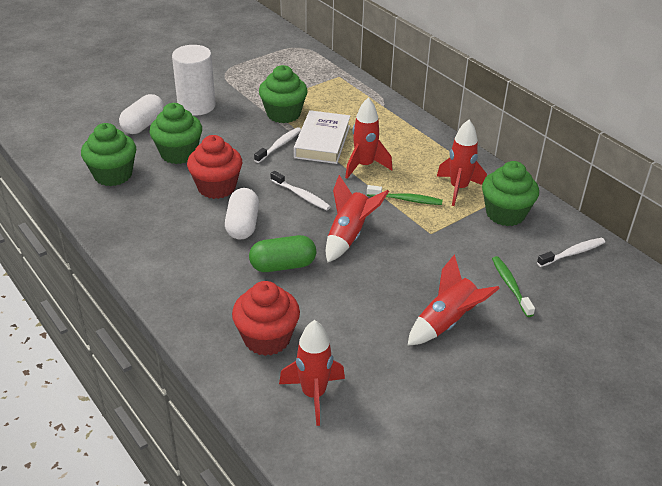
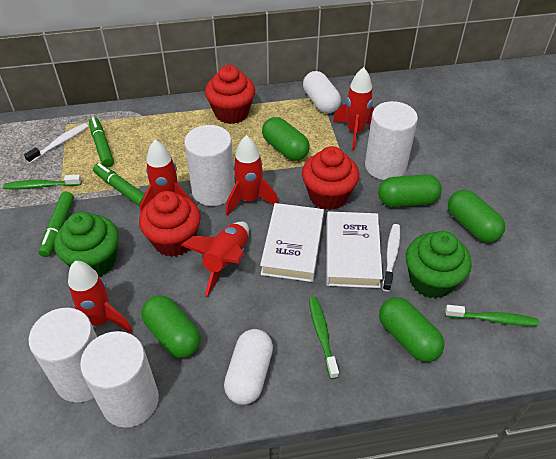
green capsule: [249,235,316,272] = 1 -> [141,295,200,358] [262,117,310,161] [378,174,442,207] [379,297,444,362] [448,190,505,243] = 5
green cupcake: [81,123,136,186] [149,103,202,164] [259,65,308,123] [482,161,539,226] = 4 -> [54,212,119,276] [406,231,472,299] = 2
green marker: none = 0 -> [38,192,74,257] [89,117,114,167] [93,163,145,206] = 3
green toothbrush: [367,185,443,205] [492,256,535,317] = 2 -> [3,175,82,190] [309,296,339,379] [445,305,539,326] = 3
red cupcake: [187,135,242,199] [232,281,300,356] = 2 -> [139,191,201,257] [205,65,255,124] [302,146,359,210] = 3
white book: [294,110,350,164] = 1 -> [260,203,324,282] [326,211,383,288] = 2
white cylinder: [172,45,216,116] = 1 -> [29,308,97,402] [80,331,159,428] [184,125,235,206] [365,101,418,180] = 4
white toothbrush: [254,127,301,163] [270,171,331,210] [537,238,605,267] = 3 -> [24,123,88,163] [382,224,400,292] = 2

